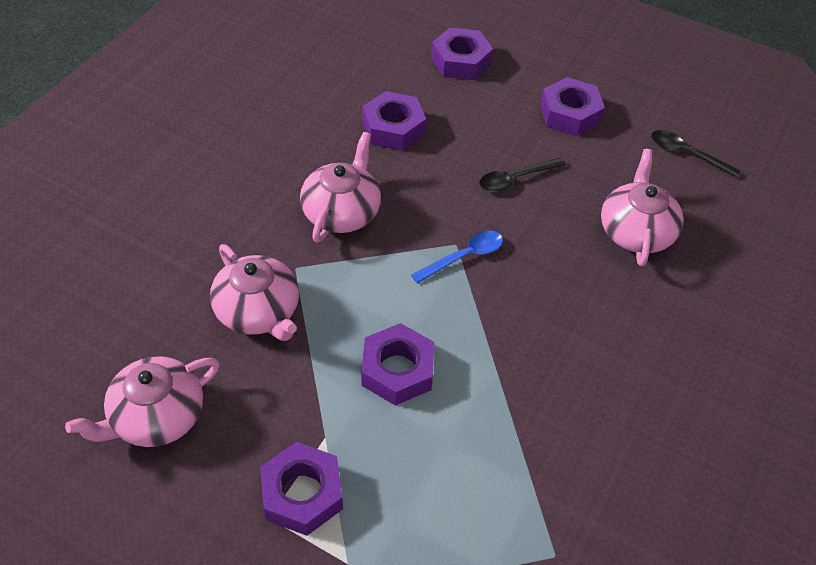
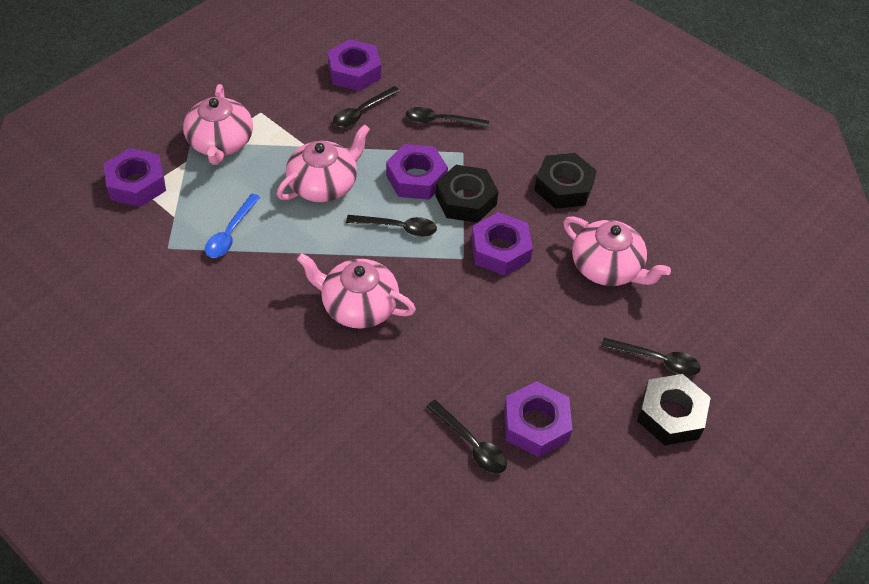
black nut: none = 0 -> [435,165,499,223] [534,153,597,209] [637,374,711,445] = 3
black spoon: [479,158,566,192] [651,130,740,178] = 2 -> [333,86,400,127] [346,215,437,237] [406,107,489,128] [426,400,507,474] [601,338,700,376] = 5

